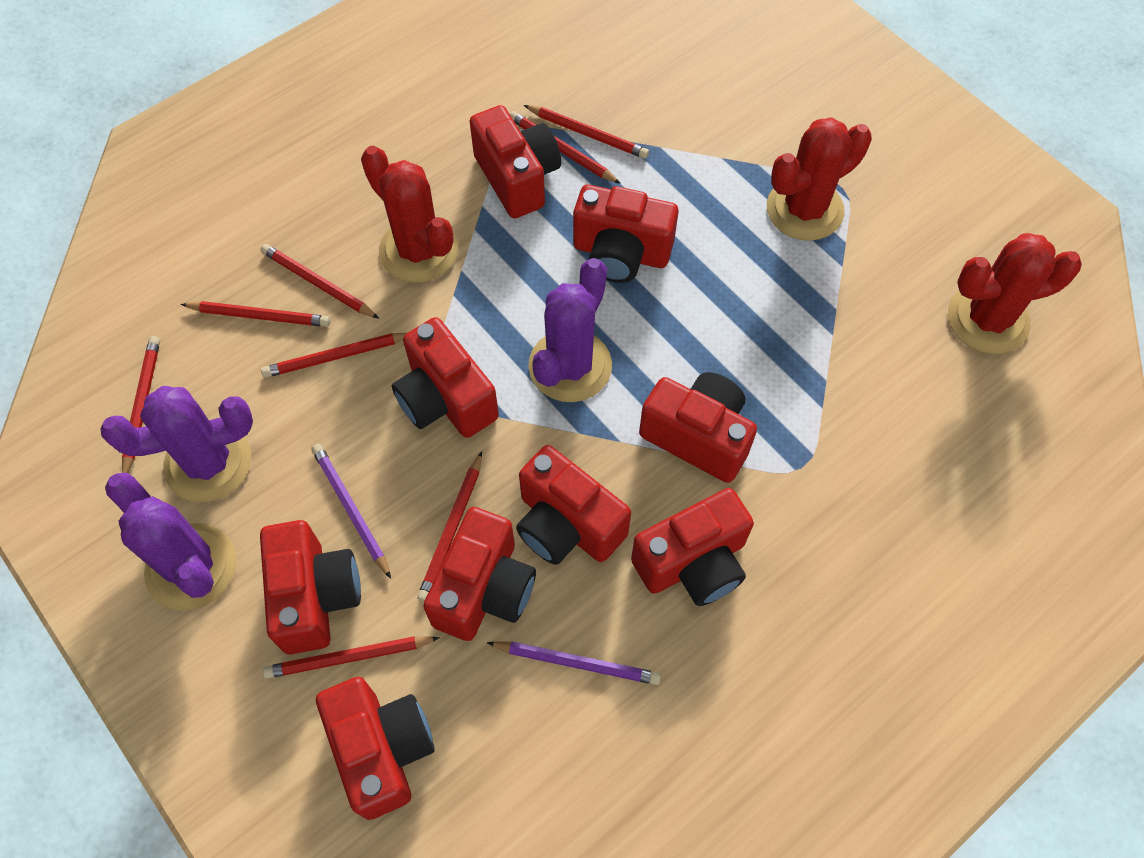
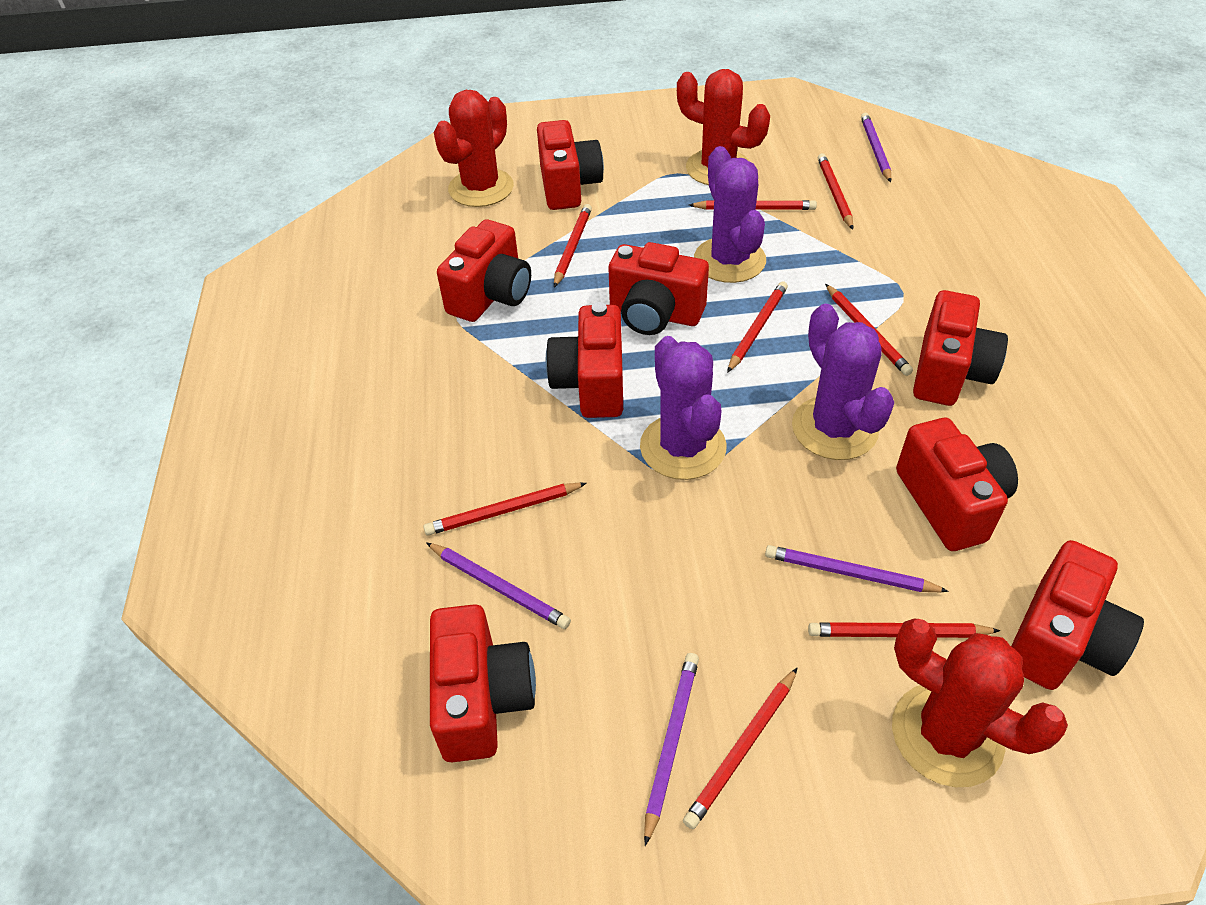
purple pencil: [311,444,391,579] [487,642,661,685] = 2 -> [426,542,571,629] [644,653,699,846] [765,545,949,592] [861,113,891,182] = 4
red camera: [260,520,361,654] [316,677,434,820] [392,317,499,438] [423,507,536,641] [470,105,561,218] [516,445,631,565] [573,185,679,283] [631,488,754,606] [639,372,757,483] = 9 -> [430,604,536,762] [437,220,531,322] [537,120,604,210] [546,302,623,418] [608,242,709,335] [896,418,1018,551] [913,290,1008,406] [1011,540,1144,690] = 8

